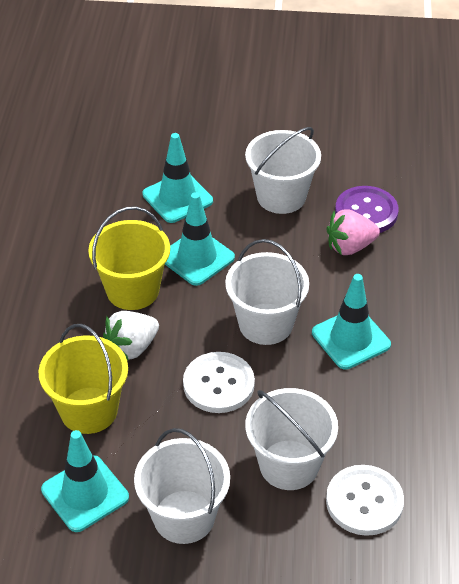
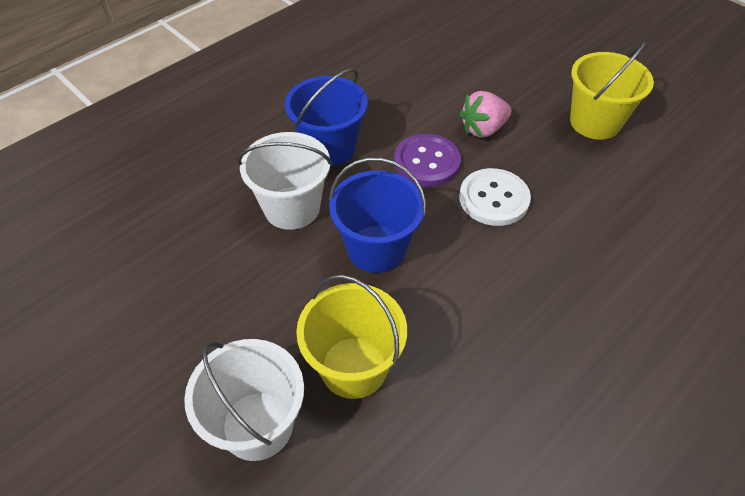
blue bucket: none = 0 -> [285,68,368,167] [329,157,426,273] = 2
turquoise traffic cone: [41,430,129,532] [142,133,213,223] [165,192,235,286] [312,274,391,370] = 4 -> none = 0
white bucket: [134,428,230,544] [225,239,309,345] [245,127,321,214] [245,388,338,490] = 4 -> [184,339,304,461] [238,132,332,230] = 2
white button: [183,352,255,413] [326,465,404,536] = 2 -> [459,168,531,226] = 1
white strawberry: [103,311,159,361] = 1 -> none = 0

